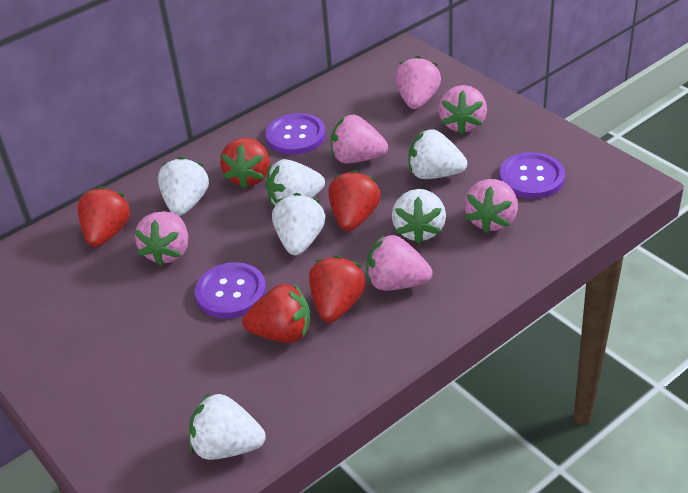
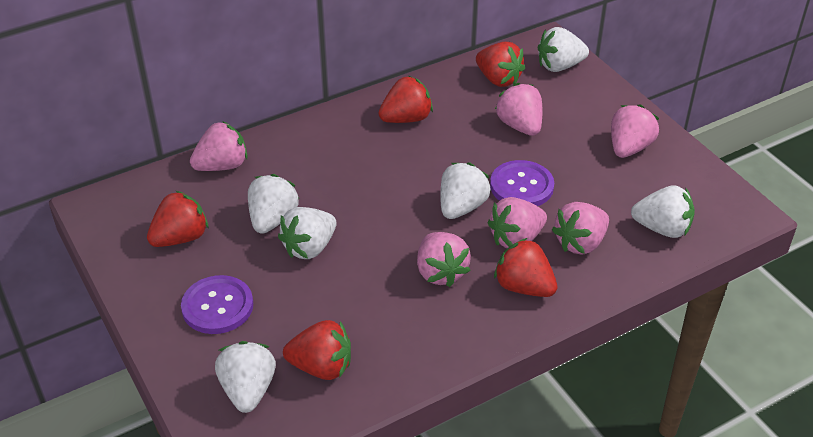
purple button: [195,262,266,319] [265,113,326,155] [499,152,565,199] = 3 -> [181,275,253,334] [490,160,554,206] = 2

